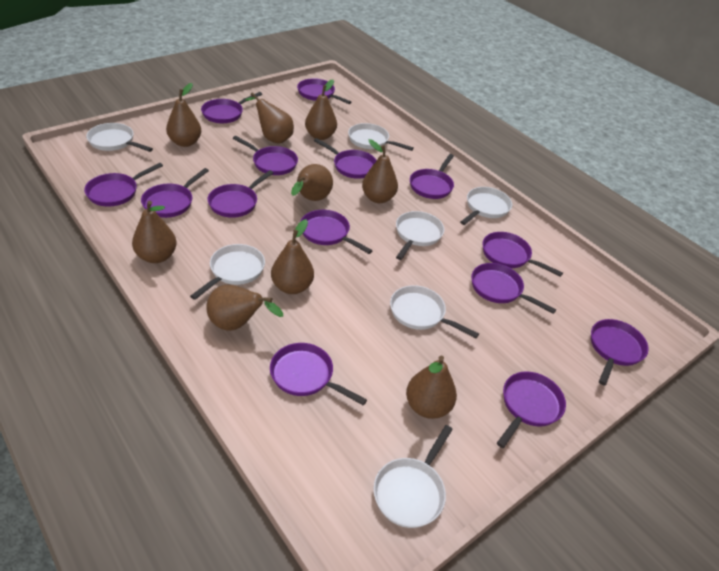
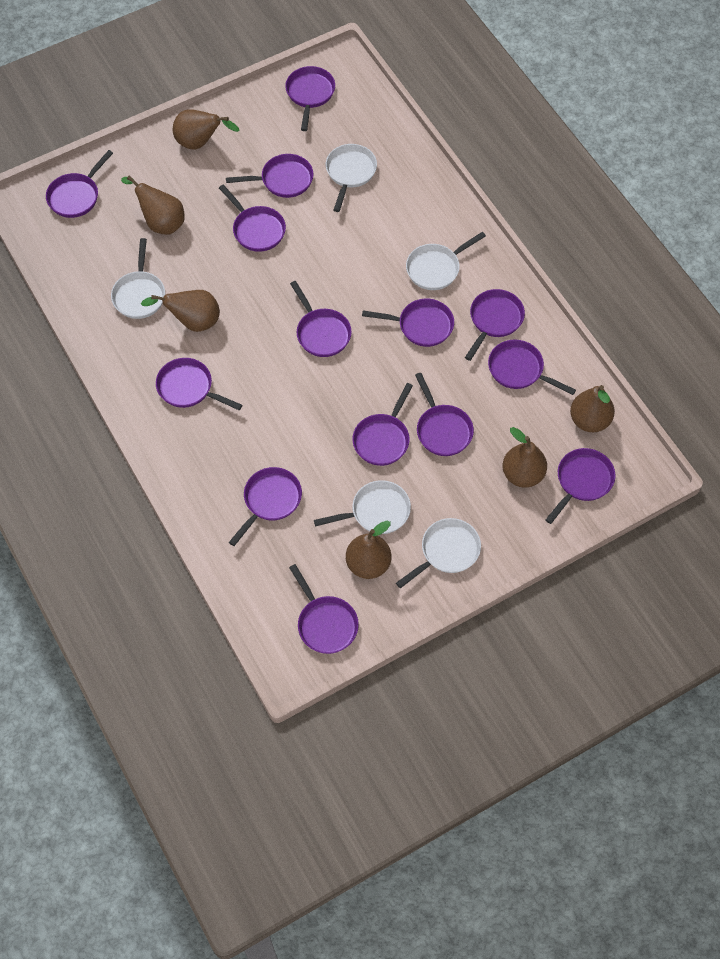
brown pear: [132,200,177,263] [166,83,201,147] [206,285,283,331] [245,92,294,144] [271,219,314,294] [291,164,333,201] [305,79,337,140] [362,139,398,203] [406,356,457,419] = 9 -> [121,175,185,235] [141,290,220,332] [173,109,240,150] [346,521,391,579] [502,427,547,488] [570,385,615,432] = 6
white pan: [86,123,153,152] [190,244,265,300] [348,123,414,151] [373,425,453,528] [390,285,479,338] [396,211,444,260] [460,187,512,225] = 7 -> [111,238,165,319] [314,480,411,534] [326,144,377,212] [396,518,481,588] [406,232,486,290] = 5

